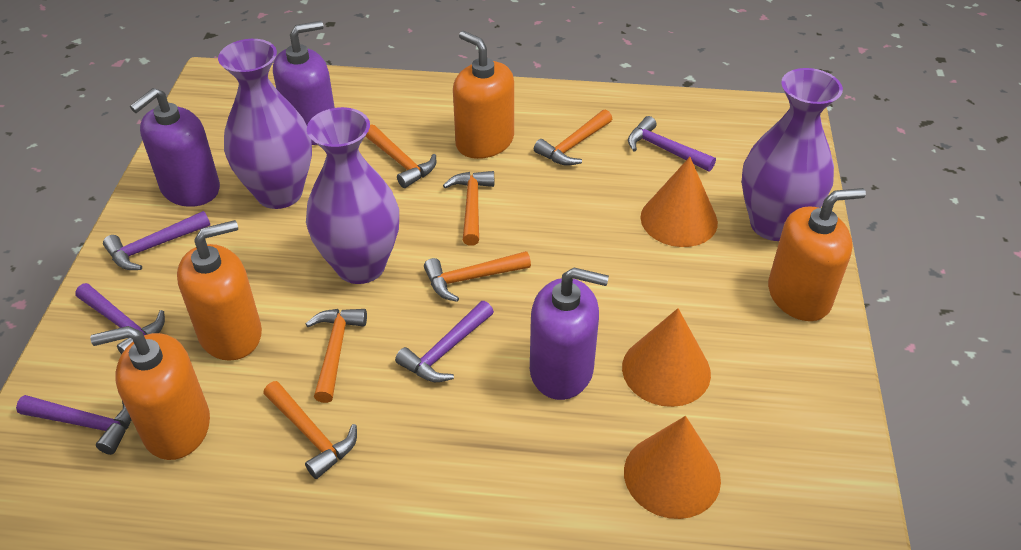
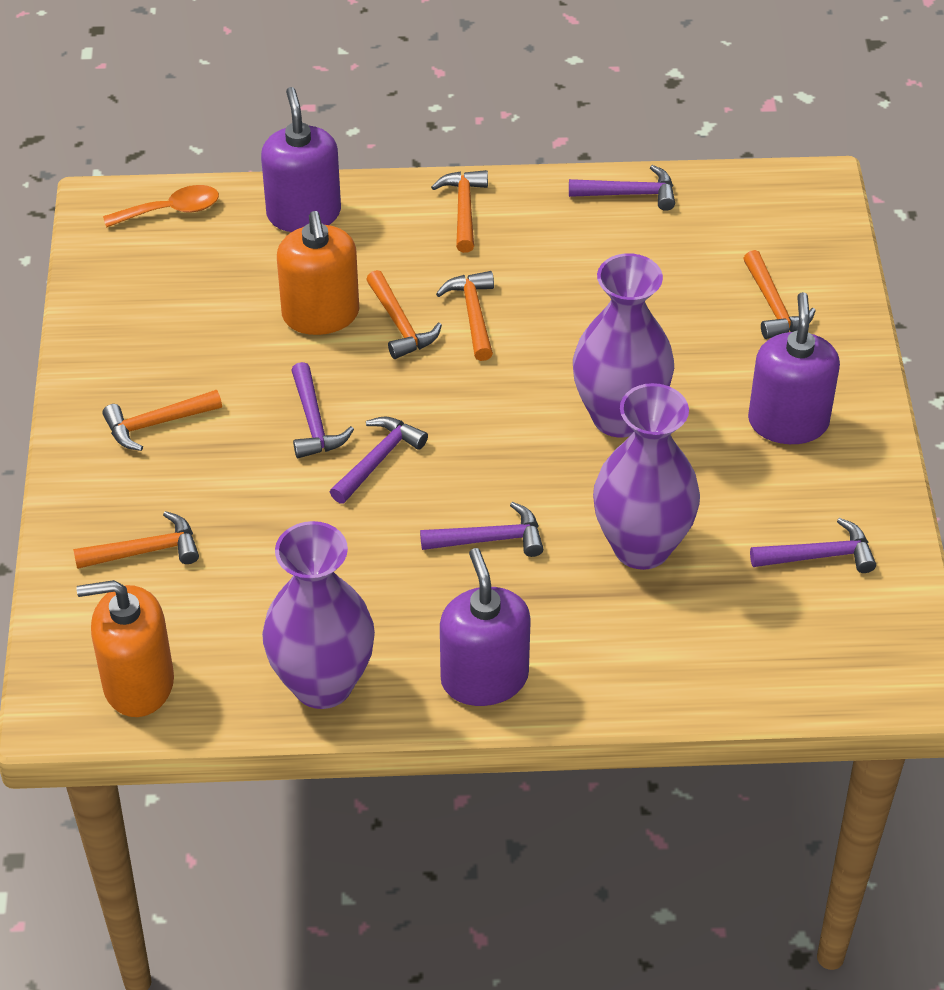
orange cone: [622,308,711,407] [624,416,721,519] [640,157,718,247] = 3 -> none = 0
orange soap dispenser: [90,326,210,460] [177,220,262,361] [453,31,514,159] [768,188,866,321] = 4 -> [77,580,174,717] [277,211,359,335] = 2
orange spoon: none = 0 -> [103,185,219,227] = 1

